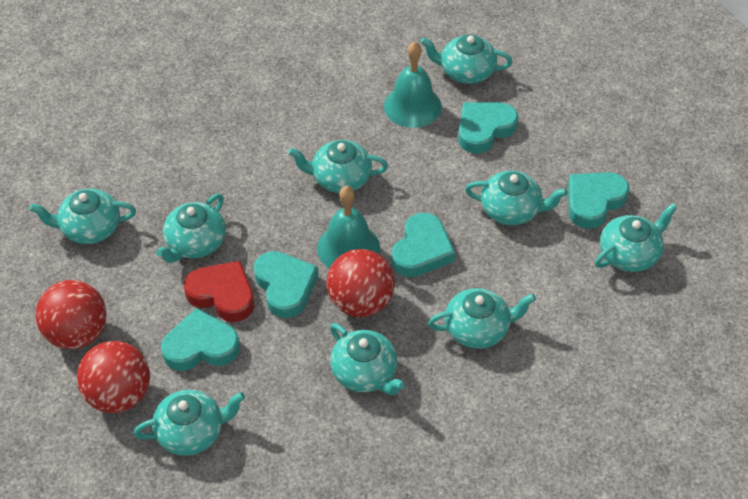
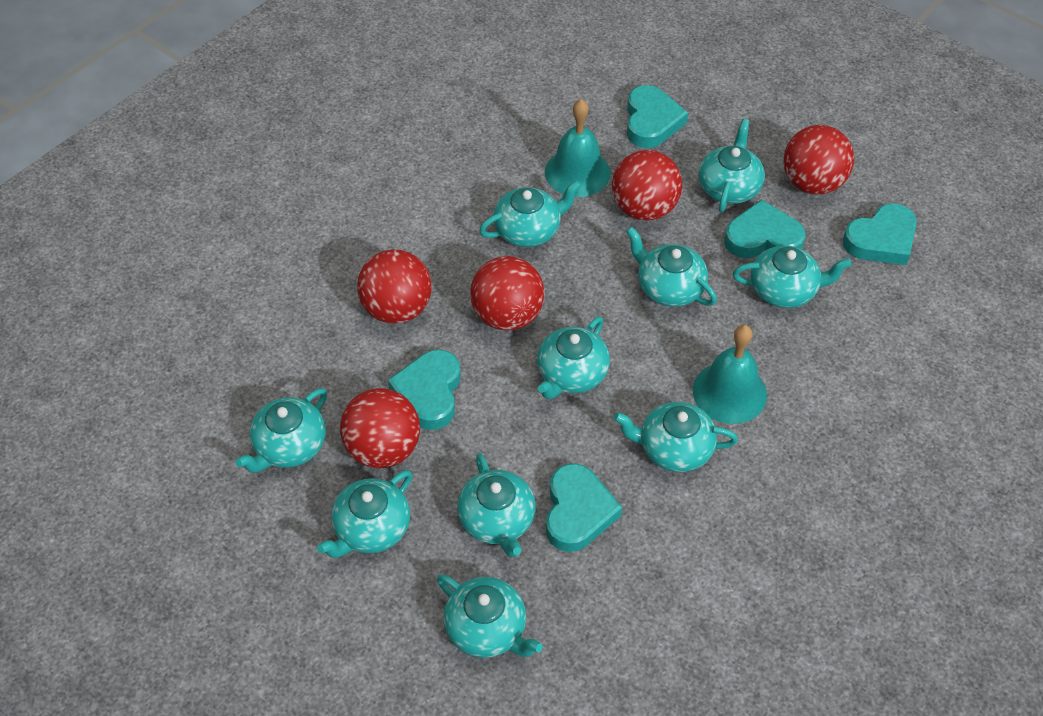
red ball: [36,280,107,349] [77,341,150,413] [326,249,395,317] = 3 -> [340,388,420,468] [357,249,432,324] [470,256,545,331] [612,150,682,221] [783,125,854,195] = 5
red heart: [184,261,254,322] = 1 -> none = 0
turquoise teapot: [30,189,136,244] [134,390,245,456] [156,194,226,263] [288,140,388,193] [330,323,405,395] [421,35,513,84] [428,288,536,349] [465,171,568,225] [595,203,677,272] = 9 -> [235,388,327,473] [317,470,412,558] [437,574,543,658] [457,453,536,557] [479,180,581,247] [537,316,610,399] [614,402,738,472] [626,227,717,307] [698,119,765,212] [733,245,852,308] = 10

